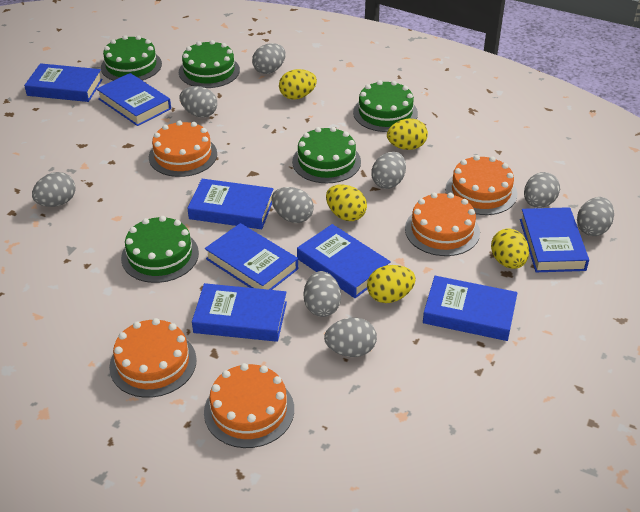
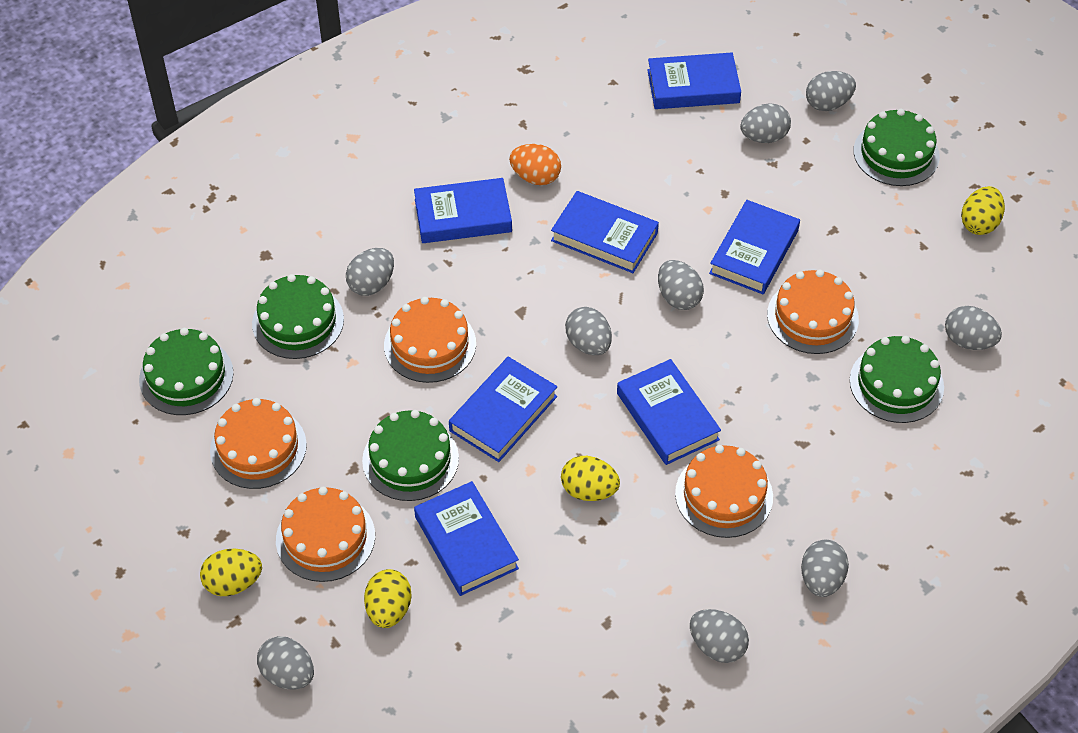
blue book: [24,63,103,102] [96,73,171,126] [187,179,273,229] [192,283,287,342] [205,223,298,290] [297,224,391,298] [423,276,517,341] [520,207,589,272] = 8 -> [414,178,512,243] [414,481,519,596] [449,357,558,462] [551,191,659,273] [617,359,721,465] [647,53,741,109] [709,200,800,294] = 7
orange egg: none = 0 -> [509,144,561,185] = 1
yellow egg: [279,69,317,100] [326,184,367,221] [367,265,416,303] [387,118,428,150] [491,228,529,269] = 5 -> [200,549,262,596] [364,569,412,628] [561,456,620,501] [961,186,1005,235] = 4

